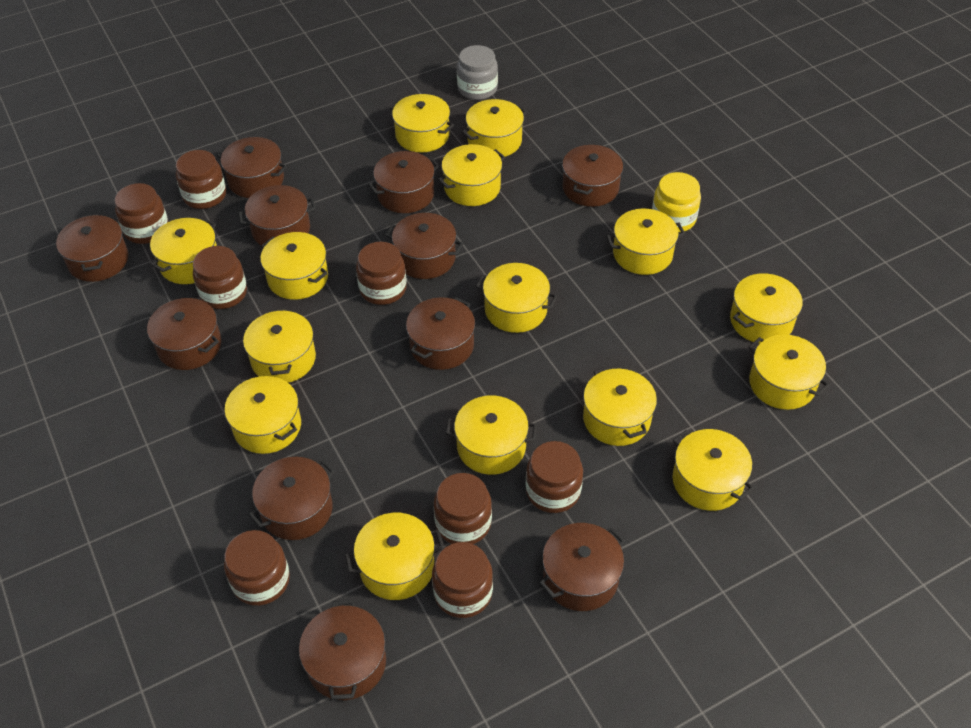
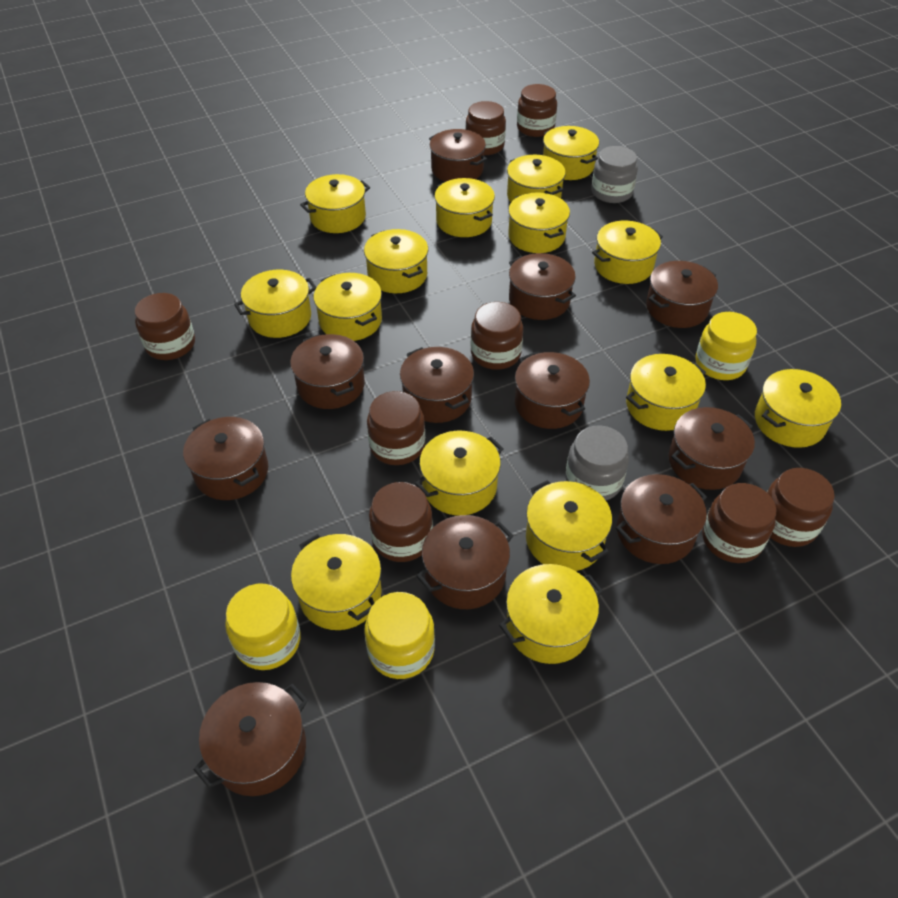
grey jar: [457,45,498,100] = 1 -> [565,425,629,500] [591,146,638,203] = 2
yellow jar: [652,172,701,233] = 1 -> [225,584,301,670] [364,592,435,679] [695,312,757,380] = 3

